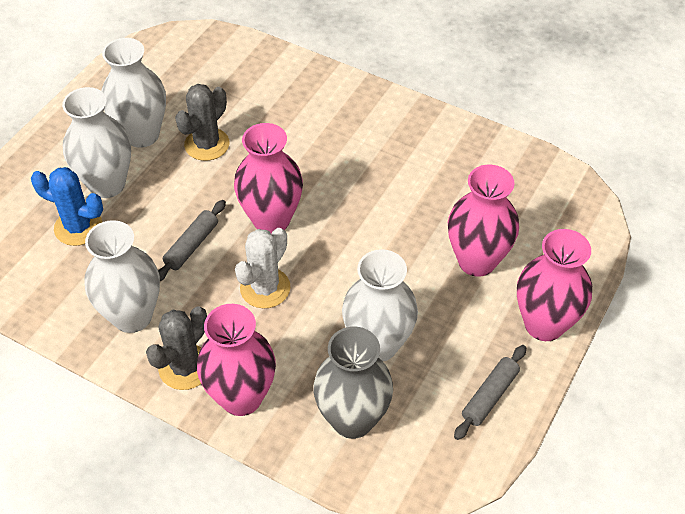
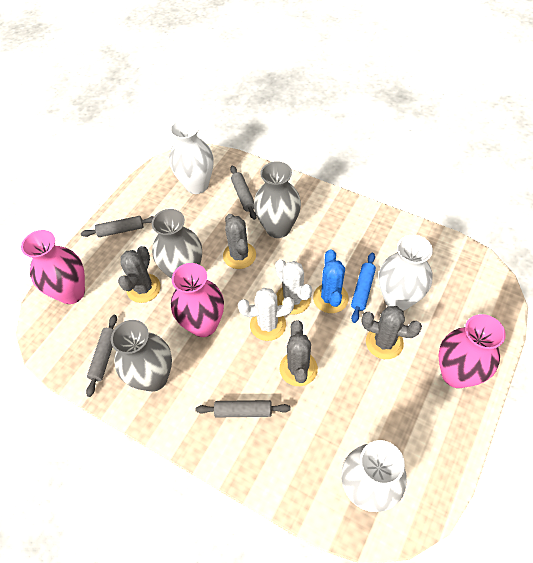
blue rolling pin: none = 0 -> [351,252,376,323] = 1
grey cactus: [146,306,207,390] [175,84,229,161] = 2 -> [118,246,161,303] [223,214,256,269] [279,320,318,386] [361,306,422,359] = 4
grey rolling pin: [158,200,226,281] [454,345,526,440] = 2 -> [81,216,154,237] [86,315,117,397] [195,400,291,417] [230,165,257,220] = 4
grey vase: [313,326,393,439] = 1 -> [111,320,172,392] [152,209,202,279] [254,161,301,238] = 3
pink vase: [197,304,276,416] [234,123,303,234] [448,165,519,277] [517,229,592,341] = 4 -> [21,230,85,304] [171,263,224,337] [438,314,506,388] = 3
white cactus: [235,228,290,309] = 1 -> [238,288,294,341] [275,259,312,314] = 2
white vase: [62,87,131,198] [84,220,160,333] [101,38,166,148] [342,249,418,361] = 4 -> [169,118,214,194] [341,440,407,512] [379,235,433,311] = 3

